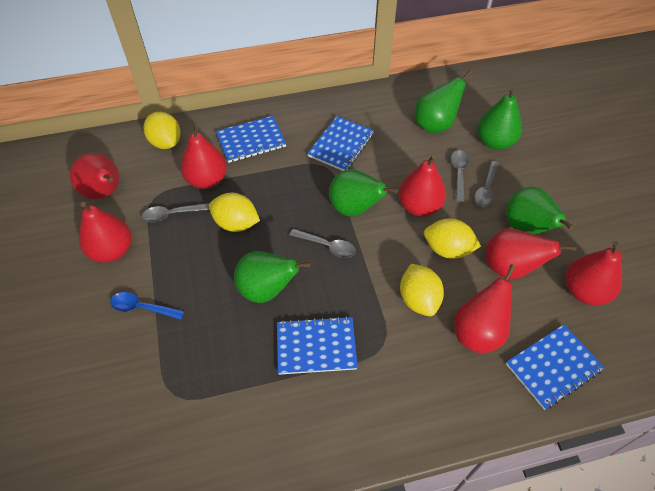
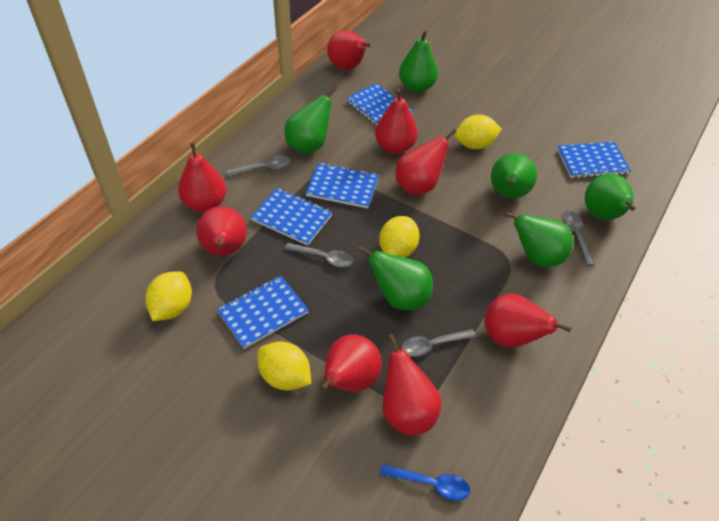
blue notebook: [216,116,286,163] [277,316,358,375] [307,116,374,171] [506,324,605,410] = 4 -> [217,276,309,349] [251,188,333,246] [306,162,379,208] [346,83,413,126] [557,142,631,178] = 5
green pear: [234,251,311,303] [329,169,398,217] [415,70,473,134] [477,87,522,150] [506,187,574,234] = 5 -> [284,87,337,154] [358,246,433,310] [399,30,438,93] [491,153,537,198] [504,212,573,267] [585,174,635,220] = 6
red pear: [70,153,119,199] [79,202,132,263] [180,124,227,189] [398,155,446,217] [454,264,516,354] [485,229,577,279] [566,241,622,305] = 7 -> [178,142,226,212] [196,206,247,256] [321,334,382,392] [327,30,370,70] [375,89,418,154] [383,334,442,436] [395,129,457,195] [484,293,571,348] = 8

